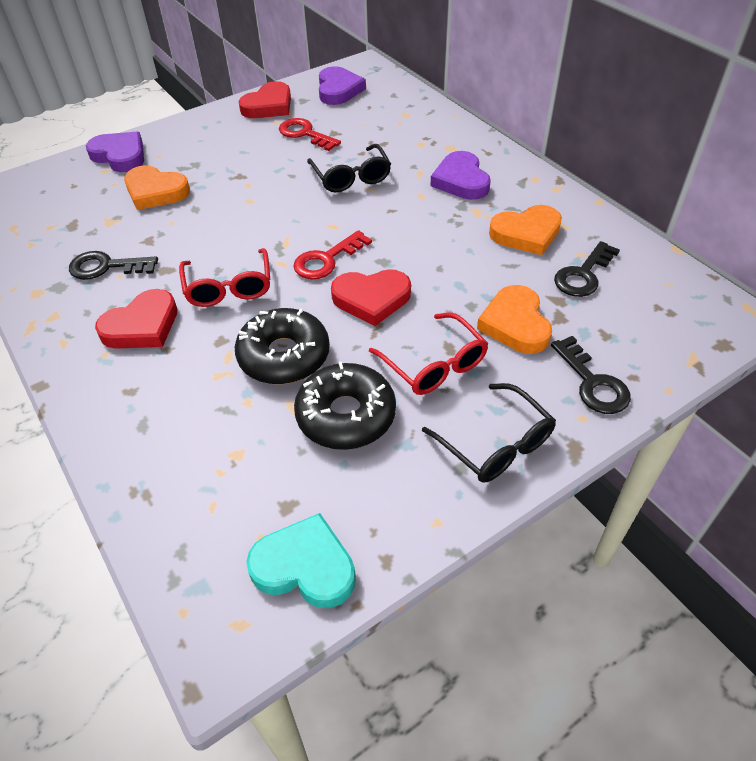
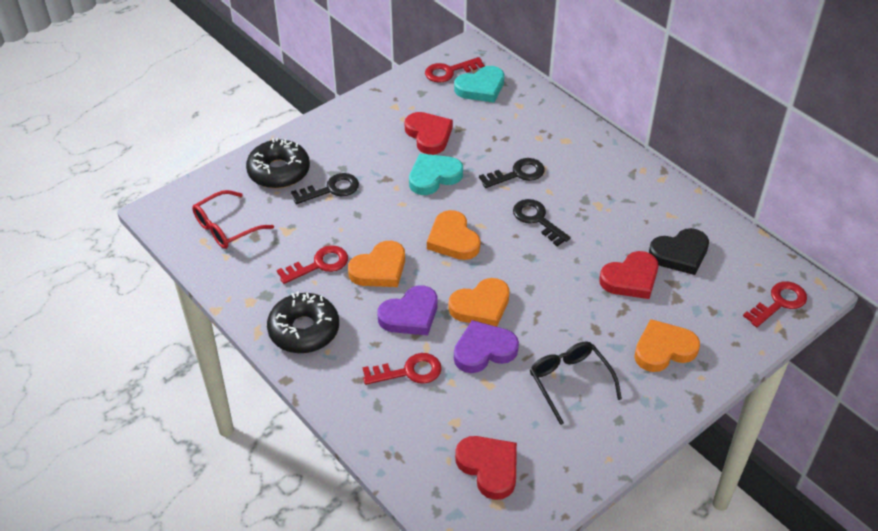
black glasses: [307,144,391,193] [422,383,556,483] = 2 -> [530,342,622,425] = 1
black heart: none = 0 -> [649,228,709,275] = 1
orange heart: [124,165,190,210] [477,285,552,354] [489,205,562,255] = 3 -> [348,241,405,287] [427,210,480,260] [449,278,510,327] [634,319,700,372] = 4
purple heart: [86,132,144,172] [319,66,366,105] [430,151,491,200] = 3 -> [378,285,437,335] [454,320,519,373] = 2
red glasses: [179,248,270,307] [369,312,489,395] = 2 -> [192,190,274,249] = 1
red key: [279,118,341,151] [293,230,372,279] = 2 -> [277,245,348,284] [363,353,442,385] [425,57,485,83] [743,281,807,327] = 4
turquoise heart: [246,513,356,608] = 1 -> [409,153,463,195] [454,66,504,102] = 2

